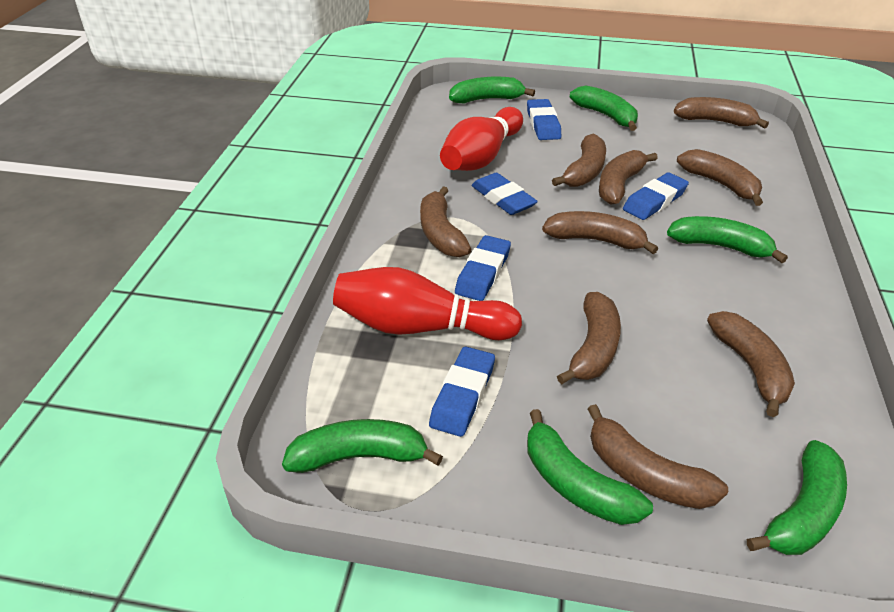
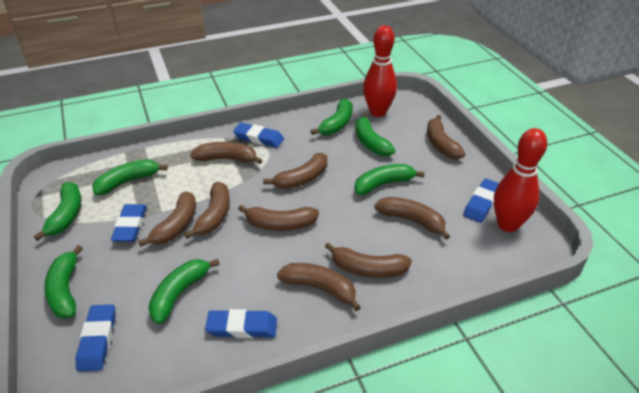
green banana: [282,419,443,473] [449,77,535,103] [527,409,653,525] [570,86,638,131] [667,216,788,263] [747,440,847,555] = 6 -> [34,182,81,241] [44,245,83,318] [92,159,168,195] [148,259,220,324] [311,98,353,135] [354,164,425,195] [355,113,395,156] = 7

